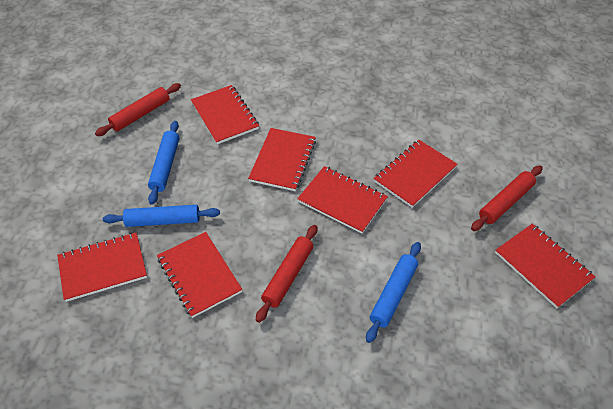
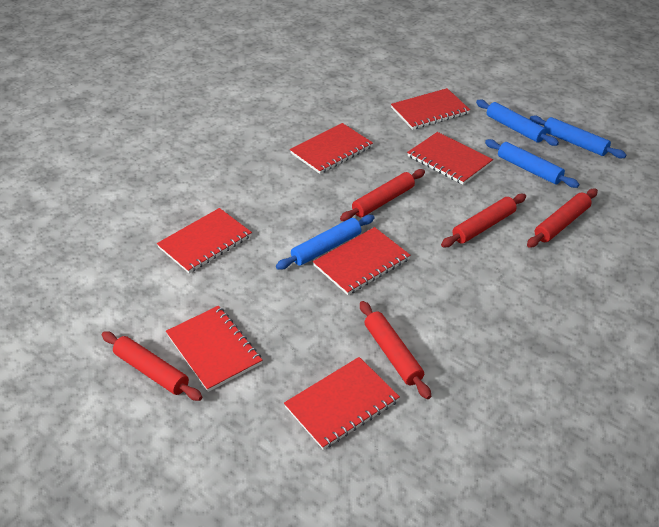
blue rolling pin: [103,205,220,227] [148,121,179,205] [366,242,421,343] = 3 -> [276,215,374,270] [476,100,559,146] [485,139,579,188] [530,116,626,158] = 4
red rolling pin: [95,83,181,136] [256,225,317,323] [471,165,543,231] = 3 -> [102,332,202,401] [340,169,425,221] [360,301,431,399] [441,194,526,247] [527,188,598,248] = 5

